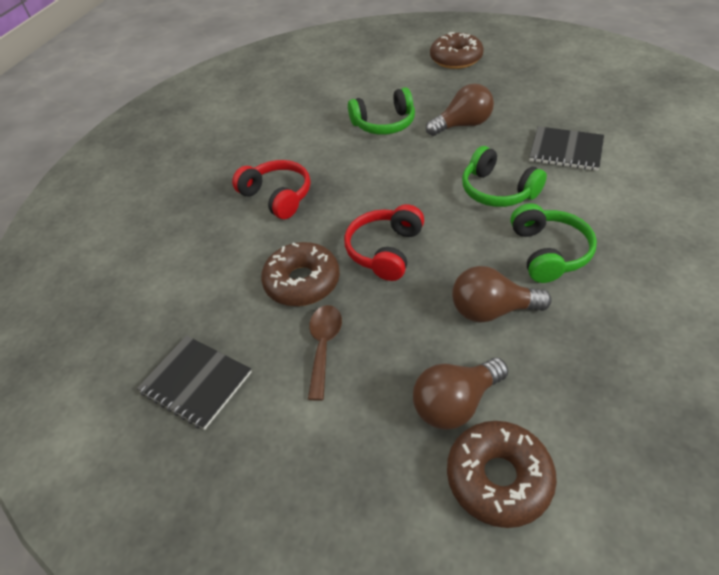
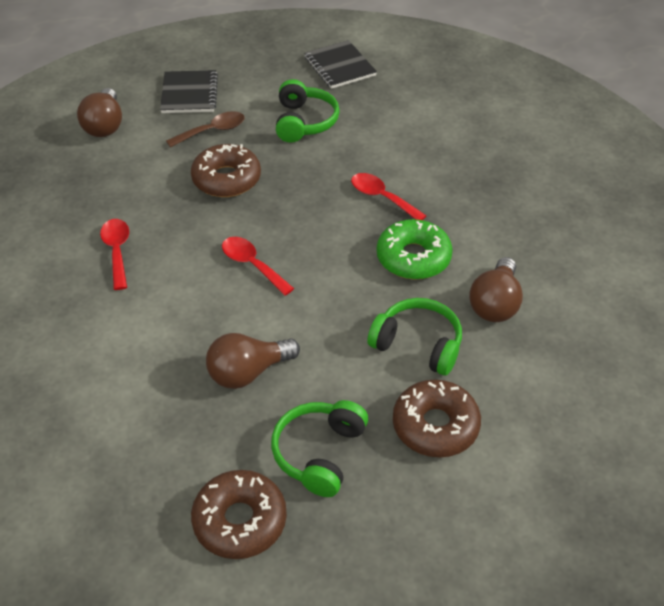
green donut: none = 0 -> [377,219,453,279] = 1
red headphones: [232,160,310,219] [344,204,424,281] = 2 -> none = 0
red spoon: none = 0 -> [100,219,129,290] [222,237,294,296] [351,173,426,220] = 3

